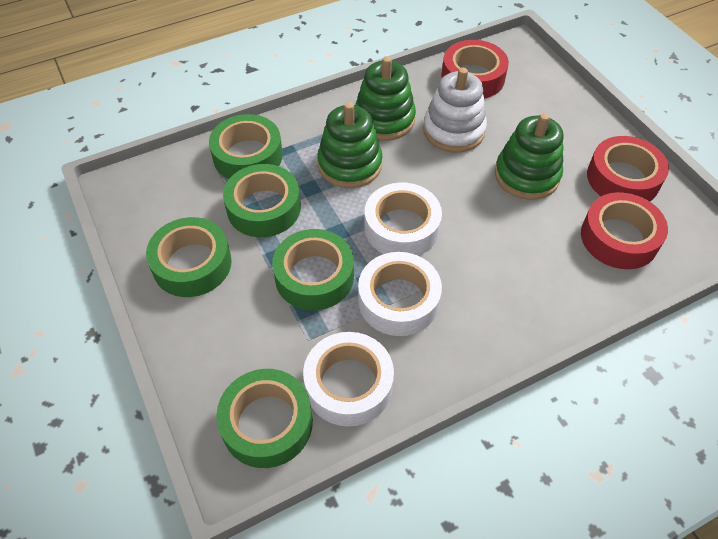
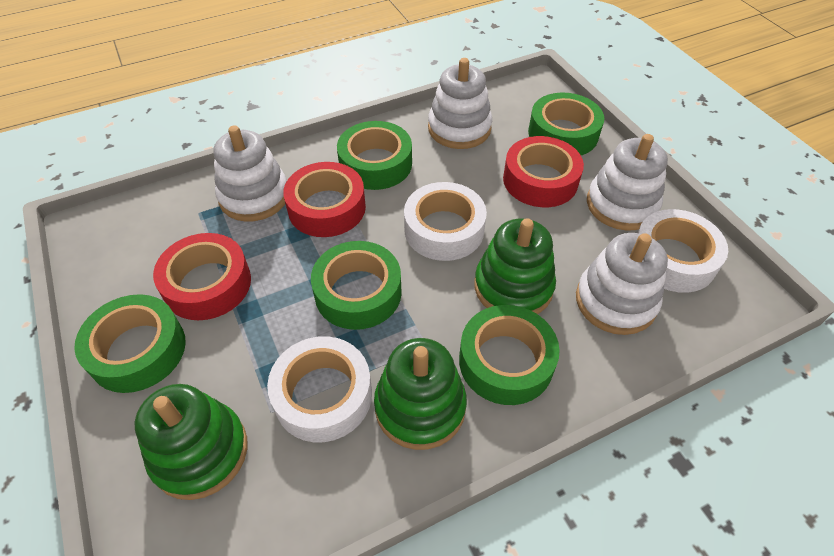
white stacking toy: [423,68,487,153] = 1 -> [213,125,287,222] [428,58,492,149] [576,233,668,335] [587,134,668,231] = 4

